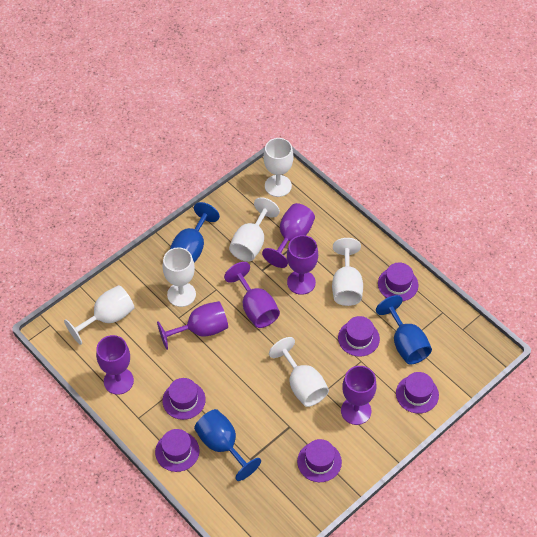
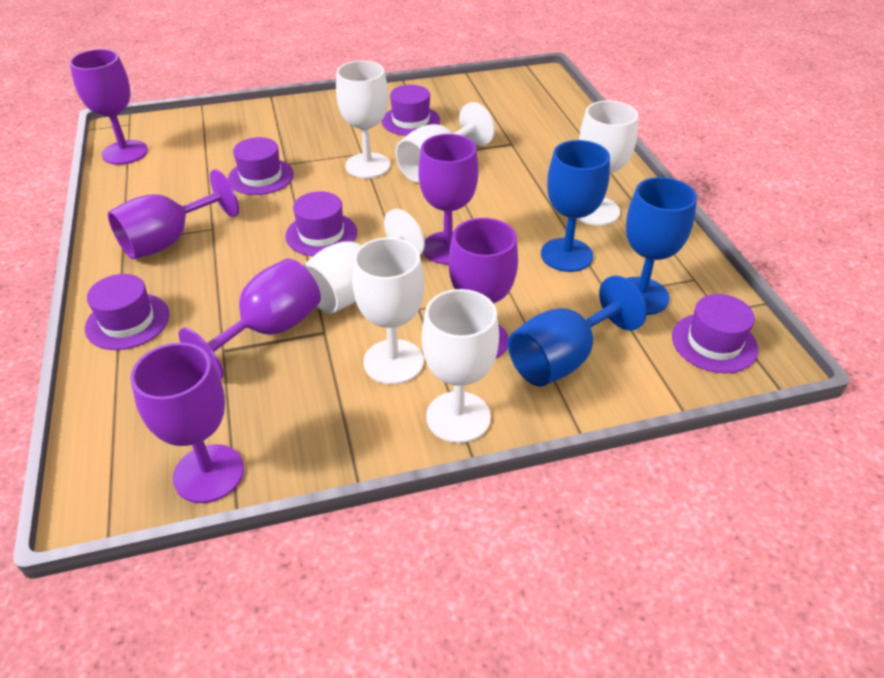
purple hat: [155,429,199,472] [162,378,206,420] [297,439,342,482] [338,316,380,357] [378,262,418,301] [396,372,439,414] = 6 -> [85,274,170,350] [228,137,294,195] [285,191,357,256] [382,85,440,136] [672,294,758,373] = 5

